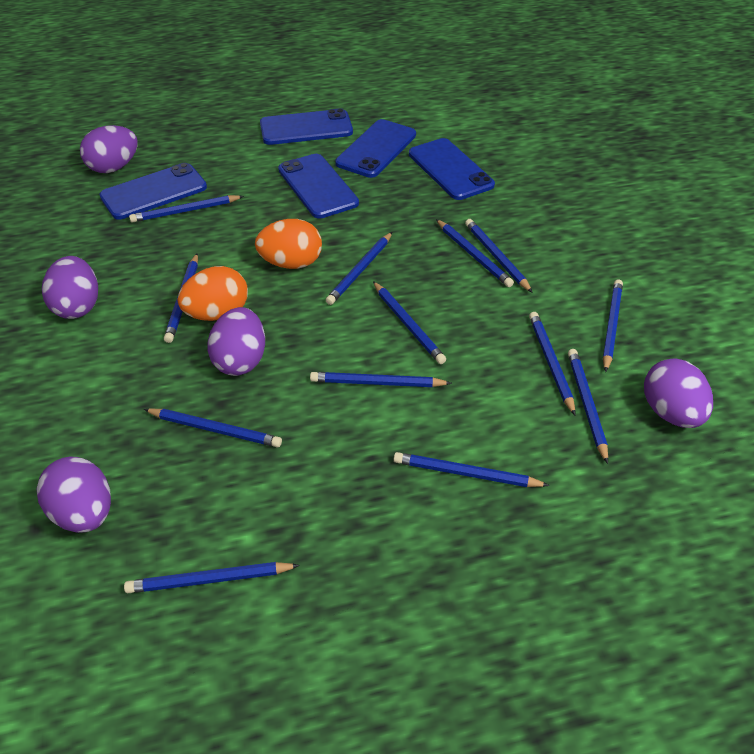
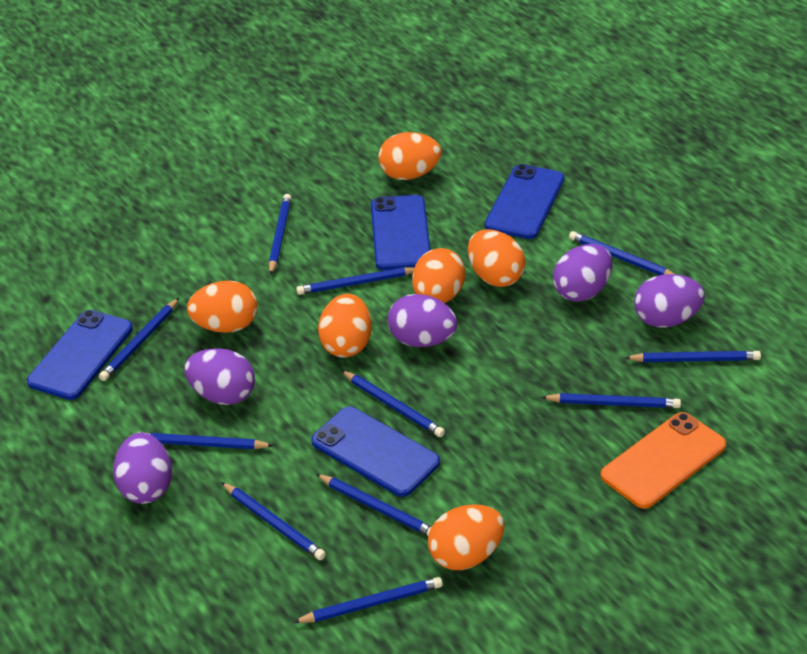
blue pencil: [124,562,300,593] [129,195,244,223] [144,408,282,447] [164,254,198,343] [310,372,452,387] [326,232,392,305] [373,281,446,364] [393,452,550,487] [436,219,514,287] [465,219,533,293] [529,312,575,415] [568,349,608,464] [603,279,623,372] = 13 -> [99,298,179,381] [138,432,274,449] [221,482,326,560] [269,194,292,275] [293,577,443,623] [296,267,414,295] [316,474,431,536] [341,370,445,437] [541,393,681,408] [569,231,674,275] [625,351,761,362] = 11
blue phone: [99,163,207,220] [260,108,353,145] [278,154,359,219] [335,119,416,178] [409,138,495,200] = 5 -> [27,310,133,400] [311,406,440,497] [371,195,430,270] [485,164,565,239] = 4
orange egg: [178,266,248,321] [255,219,322,269] = 2 -> [187,281,257,333] [318,294,372,358] [379,132,441,180] [412,248,465,303] [428,504,504,570] [468,229,526,287] = 6
orange phone: none = 0 -> [601,412,726,509] = 1

